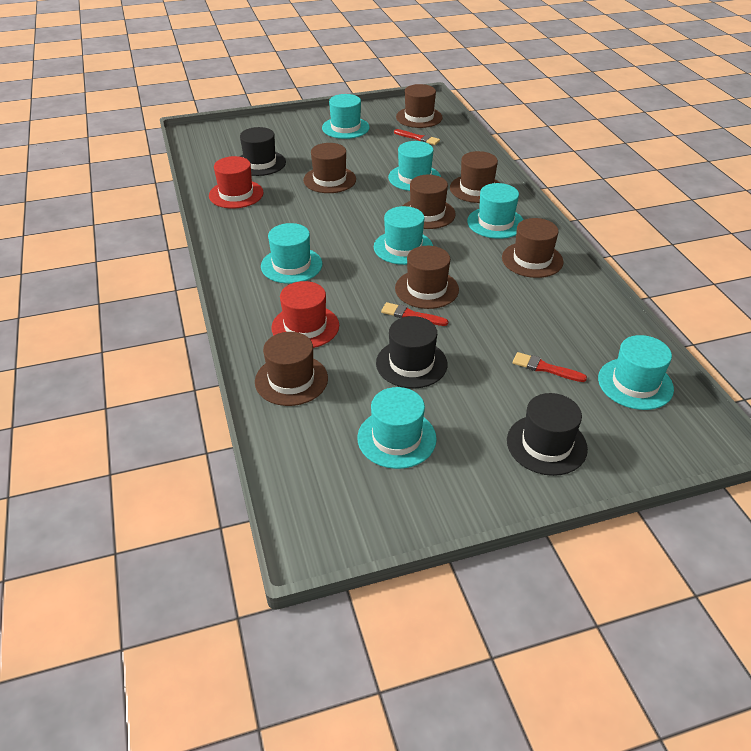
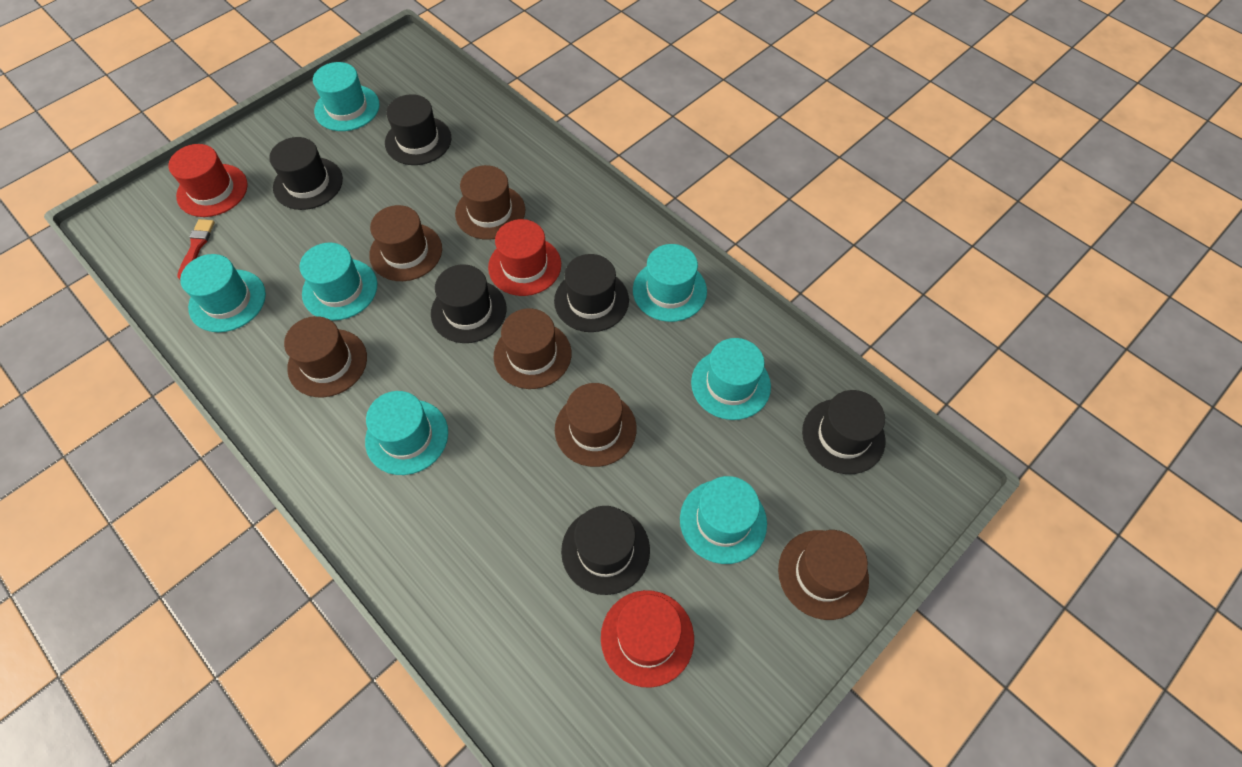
black hat: [239,127,286,176] [376,316,447,389] [507,393,588,476] = 3 -> [269,137,343,210] [385,94,451,165] [431,264,507,343] [554,254,629,332] [561,506,650,595] [802,390,886,474] = 6
brown hat: [255,332,328,406] [303,143,356,193] [395,246,459,309] [396,84,443,128] [403,175,456,229] [450,151,500,203] [502,218,564,278] = 7 -> [284,316,367,397] [369,205,442,281] [455,165,525,240] [494,308,571,389] [555,383,637,467] [778,530,869,620] = 6
red brush: [381,302,448,326] [394,129,440,145] [513,352,587,382] = 3 -> [177,219,215,279] = 1
red hat: [209,156,264,209] [271,281,339,348] = 2 -> [168,144,248,217] [488,219,561,296] [601,590,694,688] = 3

